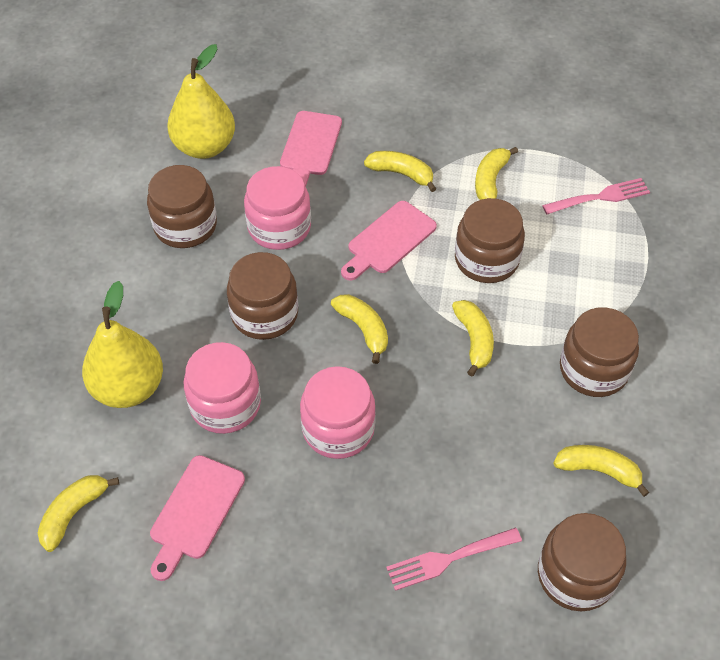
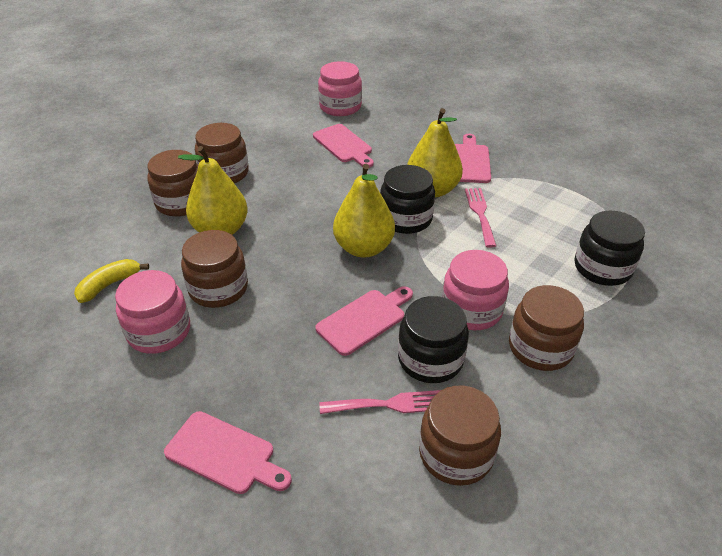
black jar: none = 0 -> [380,165,435,234] [398,296,469,383] [575,211,645,286] = 3
pink cutting board: [150,455,245,581] [280,111,342,187] [341,201,437,281] = 3 -> [164,411,292,494] [313,124,374,168] [315,286,413,356] [455,134,491,183] = 4
yellow banana: [38,475,119,552] [331,294,388,364] [364,151,436,192] [452,300,494,377] [475,147,518,200] [553,445,650,497] = 6 -> [74,259,149,303] = 1
yellow pear: [82,281,163,408] [167,44,235,159] = 2 -> [178,146,248,235] [333,164,395,257] [407,108,463,197] = 3

